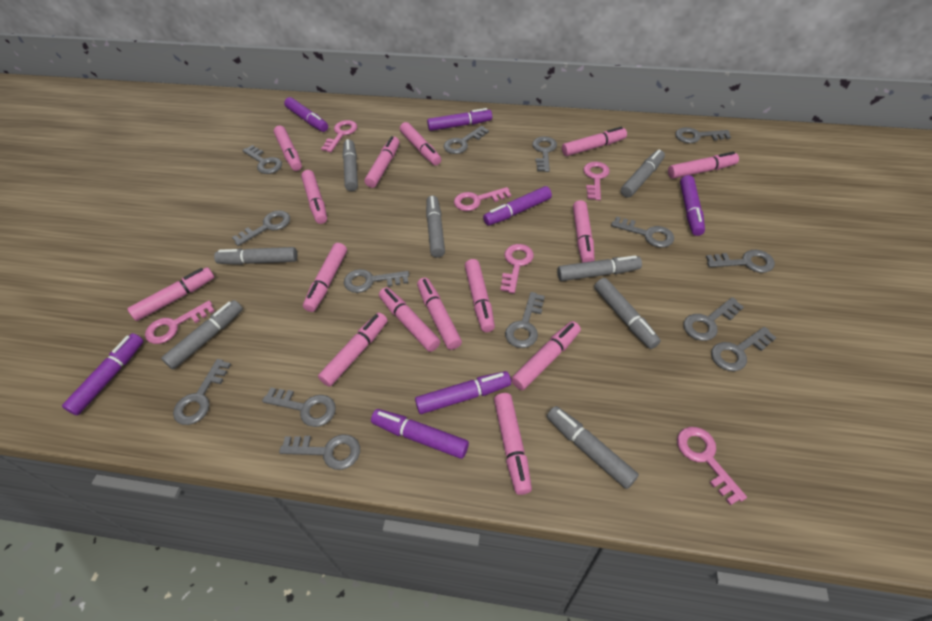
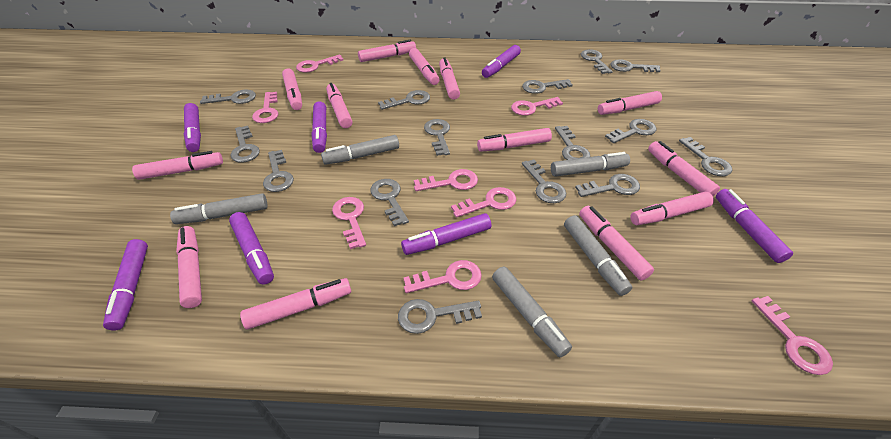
grey key: [173,359,231,425] [232,211,290,246] [242,145,282,174] [262,387,336,427] [279,434,360,470] [344,269,409,293] [444,126,489,154] [505,292,545,348] [532,136,557,172] [611,216,674,248] [675,127,731,143] [683,297,744,341] [706,250,775,273] [711,327,776,371] = 14 -> [200,89,256,104] [230,126,260,163] [263,150,294,192] [370,179,409,226] [378,90,430,110] [398,299,482,334] [424,119,450,156] [522,79,573,94] [522,160,566,203] [555,126,591,160] [575,174,640,197] [581,49,613,74] [605,119,656,143] [611,59,661,72] [679,137,732,176] = 15
grey marker: [161,300,243,369] [214,247,297,265] [343,139,358,191] [426,196,445,258] [547,406,639,489] [557,255,642,281] [594,278,661,349] [621,149,665,198] = 8 -> [170,193,268,224] [321,135,399,165] [492,267,572,357] [551,152,630,177] [564,215,633,296] = 5
pink key: [145,301,215,344] [321,120,357,152] [454,187,511,211] [500,244,534,293] [583,162,610,200] [677,427,747,506] = 6 -> [252,92,278,123] [296,54,343,73] [332,197,366,249] [403,260,482,293] [414,169,478,191] [451,187,516,218] [511,97,563,116] [752,296,833,375] = 8
pink marker: [127,267,215,321] [274,126,302,171] [301,170,327,224] [303,243,347,312] [318,312,388,387] [364,136,400,188] [379,287,440,352] [400,122,441,166] [417,278,462,350] [465,259,495,332] [494,393,532,495] [511,321,581,390] [562,127,627,156] [573,200,595,263] [668,152,739,179] = 15 -> [132,151,223,180] [176,226,202,308] [240,278,351,330] [282,69,302,110] [326,83,353,128] [358,40,416,62] [409,48,440,85] [439,57,460,100] [477,128,552,152] [579,206,654,281] [598,91,662,115] [630,192,714,225] [648,141,720,196] = 13

